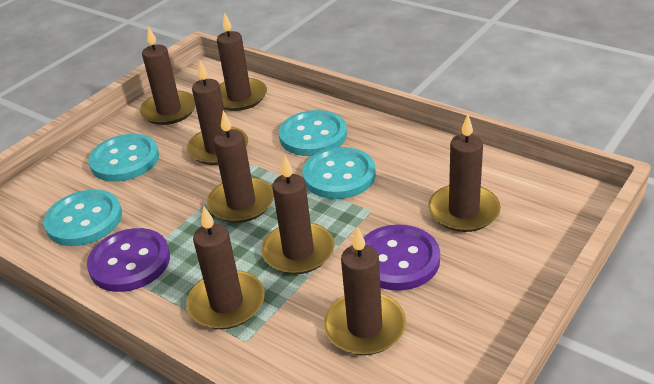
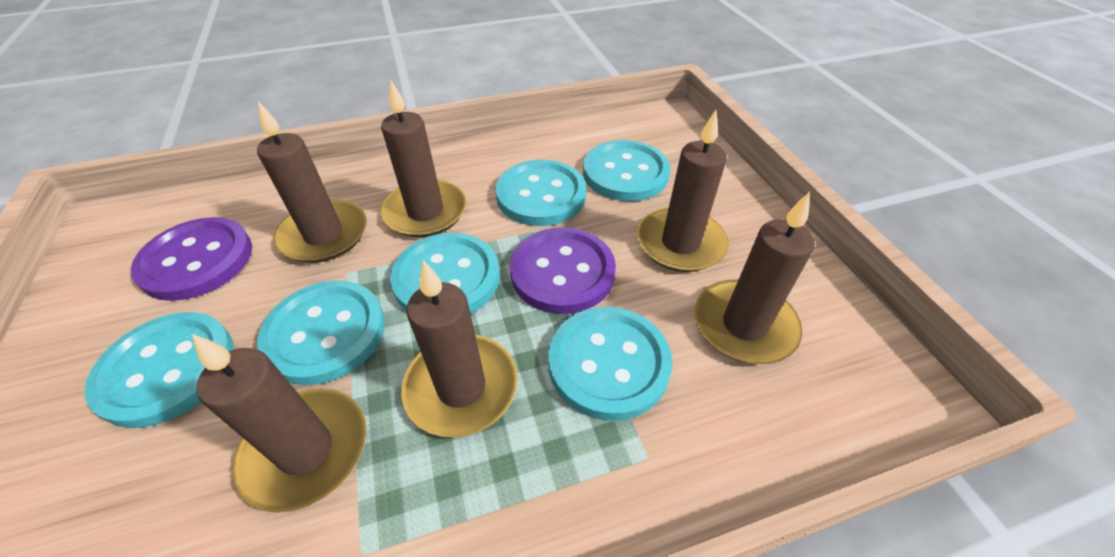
brown candle: [140,26,196,125] [186,206,265,329] [187,60,248,165] [207,111,274,223] [217,13,267,111] [261,155,334,274] [323,227,406,355] [428,115,501,232] = 8 -> [192,334,367,513] [257,102,367,263] [381,79,467,237] [401,260,518,437] [637,110,729,272] [694,192,815,364] = 6
turquoise button: [44,189,122,246] [88,134,159,182] [279,110,347,156] [302,147,376,199] = 4 -> [84,312,234,428] [257,281,385,385] [390,233,500,314] [495,160,586,226] [548,307,672,421] [583,140,671,201] = 6

